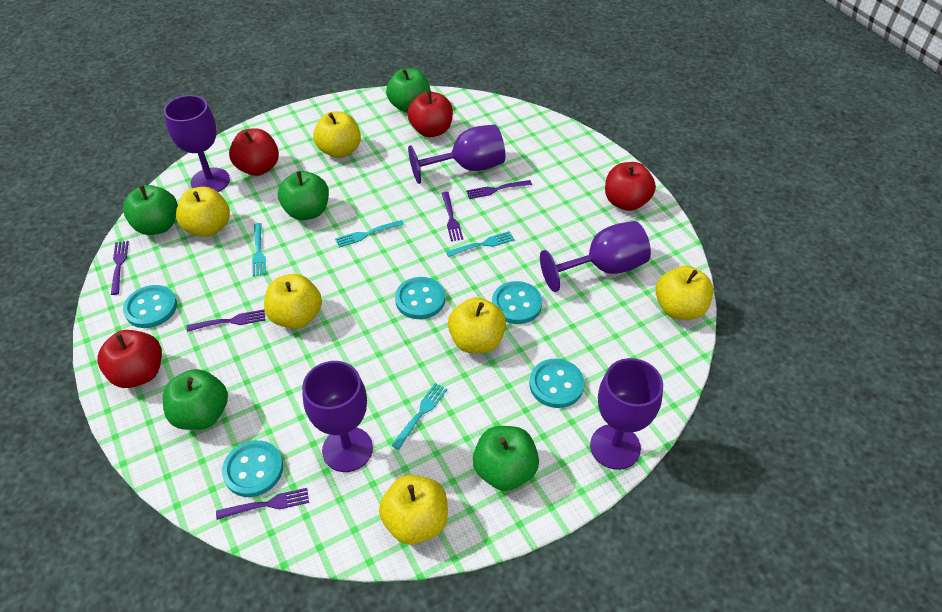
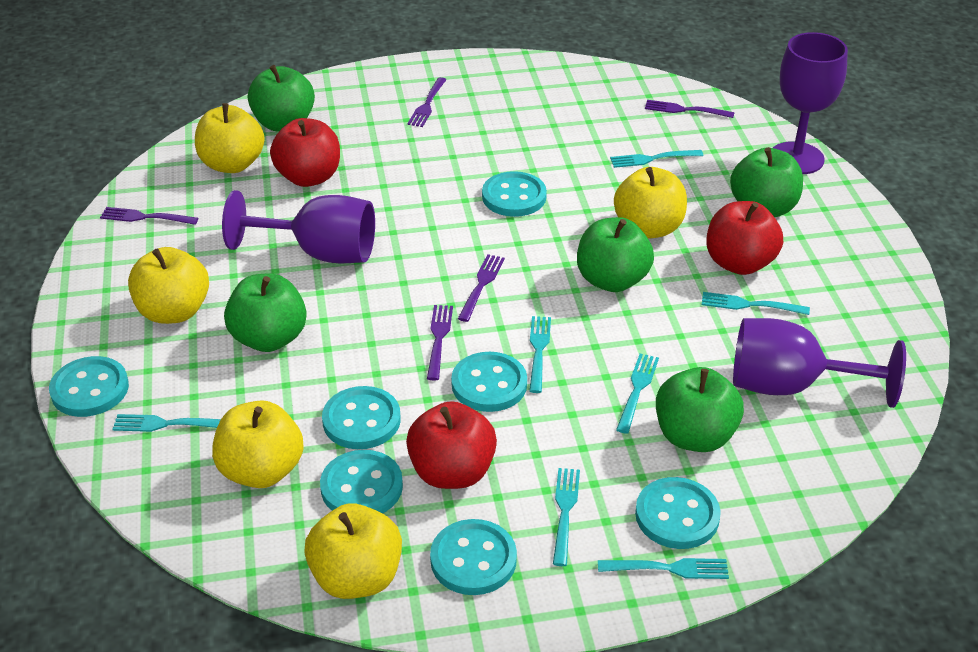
purple goblet: [164,95,230,192] [302,361,373,472] [408,125,505,184] [540,221,651,292] [590,358,663,470] = 5 -> [222,190,375,263] [733,318,906,408] [773,32,848,174] = 3
red apple: [98,330,162,388] [229,128,279,176] [407,90,453,137] [605,162,656,211] = 4 -> [270,118,340,187] [406,401,497,489] [707,201,783,275] = 3
turquoise button: [123,285,177,328] [222,440,283,497] [395,277,445,319] [492,281,542,324] [529,359,584,408] = 5 -> [49,356,129,417] [320,450,403,513] [322,386,401,449] [430,519,517,595] [451,352,527,412] [482,171,547,217] [635,477,721,549] = 7
turquoise fork: [252,223,266,276] [335,220,404,248] [391,383,447,450] [446,231,515,257] = 4 -> [112,414,221,432] [529,316,551,393] [553,468,580,566] [598,558,729,579] [610,150,703,168] [616,354,659,434] [702,292,810,315] = 7
yellow apple: [176,187,230,237] [264,274,322,329] [313,112,361,158] [379,475,448,544] [448,297,506,353] [656,265,713,320] = 6 -> [128,247,209,324] [195,103,265,173] [212,400,304,488] [304,503,402,599] [614,167,687,238] = 5

